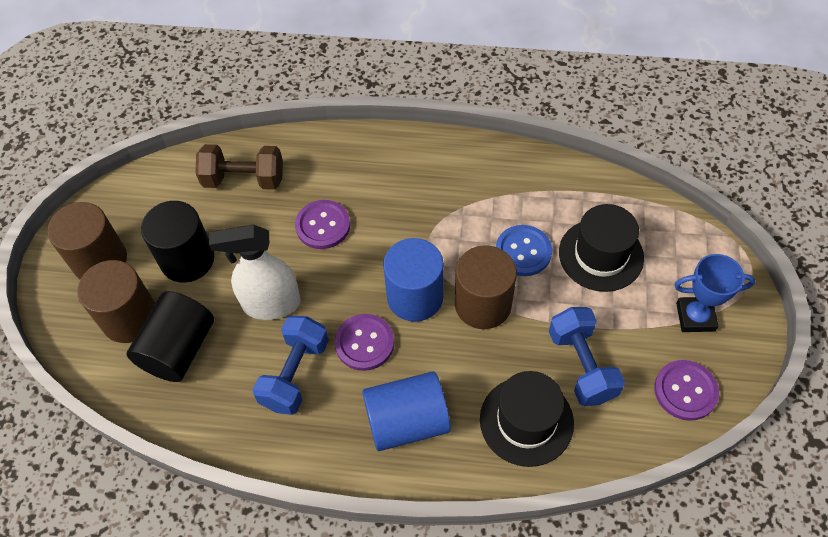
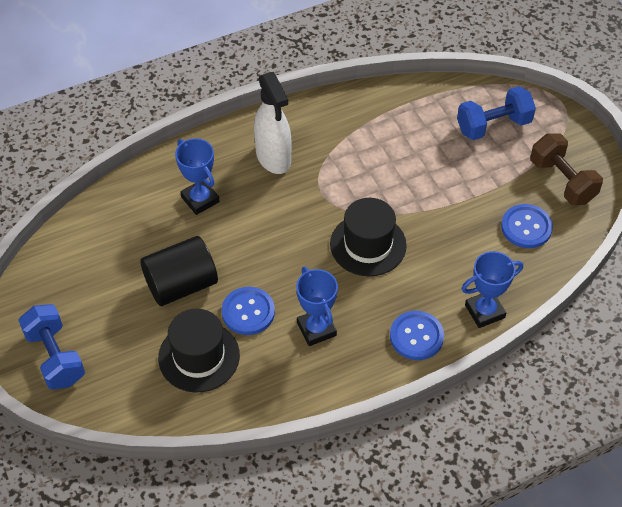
black cylinder: [126,291,214,382] [141,201,214,283] = 2 -> [140,236,218,306] = 1
blue button: [496,225,552,276] = 1 -> [222,287,275,335] [390,311,444,360] [501,204,553,248] = 3
blue cylinder: [362,371,451,451] [383,238,444,322] = 2 -> none = 0
blue trophy: [674,254,755,332] = 1 -> [175,138,220,215] [296,267,338,346] [462,251,523,328] = 3
brown cylinder: [47,202,127,280] [77,260,155,343] [455,245,517,329] = 3 -> none = 0
purple button: [295,200,350,249] [335,314,394,371] [654,360,719,421] = 3 -> none = 0

